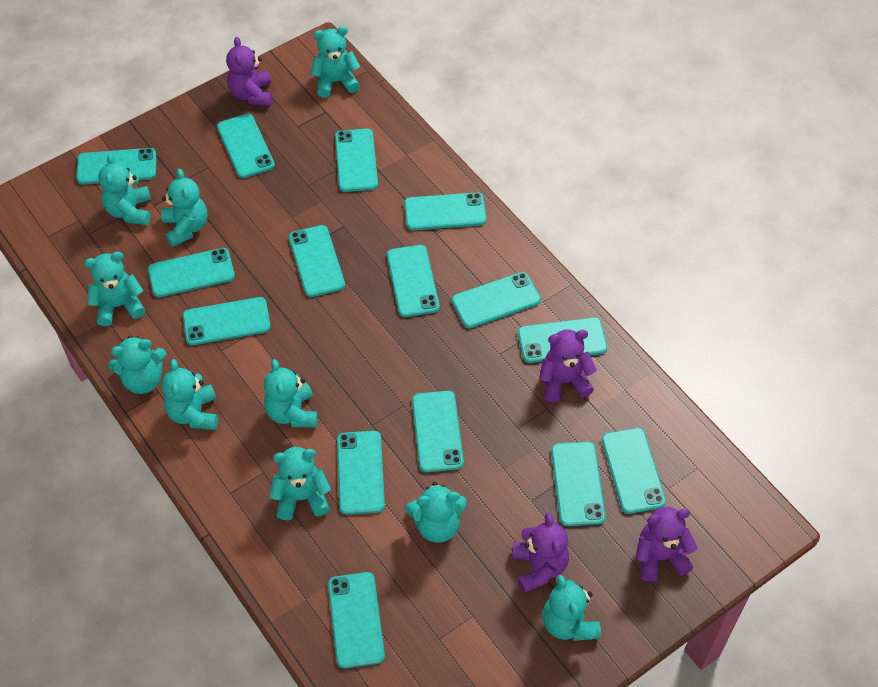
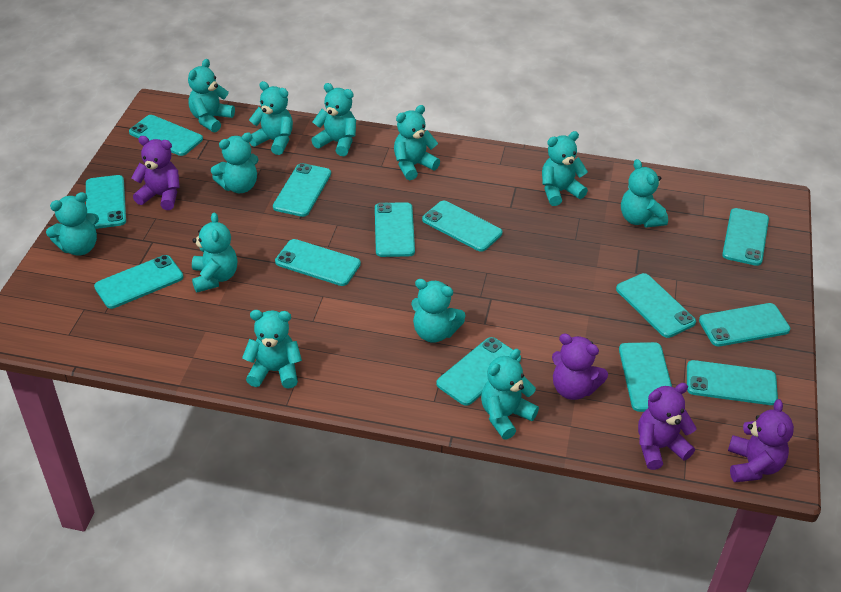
turquoise phone: [76,148,156,184] [148,248,235,297] [183,297,271,345] [217,114,275,178] [289,225,345,297] [328,572,385,669] [335,129,378,192] [337,431,385,515] [387,245,440,317] [404,192,486,230] [412,391,464,472] [452,272,541,328] [518,317,607,363] [551,442,606,526] [602,428,666,514] = 15 -> [86,175,126,229] [94,255,183,309] [129,115,203,156] [273,163,331,217] [275,239,361,286] [375,202,415,257] [422,201,502,252] [436,337,521,406] [616,273,696,338] [619,342,672,412] [687,360,778,405] [699,303,790,346] [722,208,769,266] = 13
turquoise teddy bear: [84,252,145,326] [98,154,151,225] [108,336,166,394] [161,169,207,247] [162,359,218,430] [264,359,318,427] [270,447,331,520] [311,26,360,98] [405,482,467,543] [543,575,601,641] = 10 -> [46,192,99,256] [188,59,235,132] [192,212,237,293] [211,133,259,193] [242,310,302,388] [249,81,293,155] [311,83,356,156] [394,105,440,180] [411,279,466,343] [481,349,539,440] [542,131,588,206] [621,159,668,228] = 12

